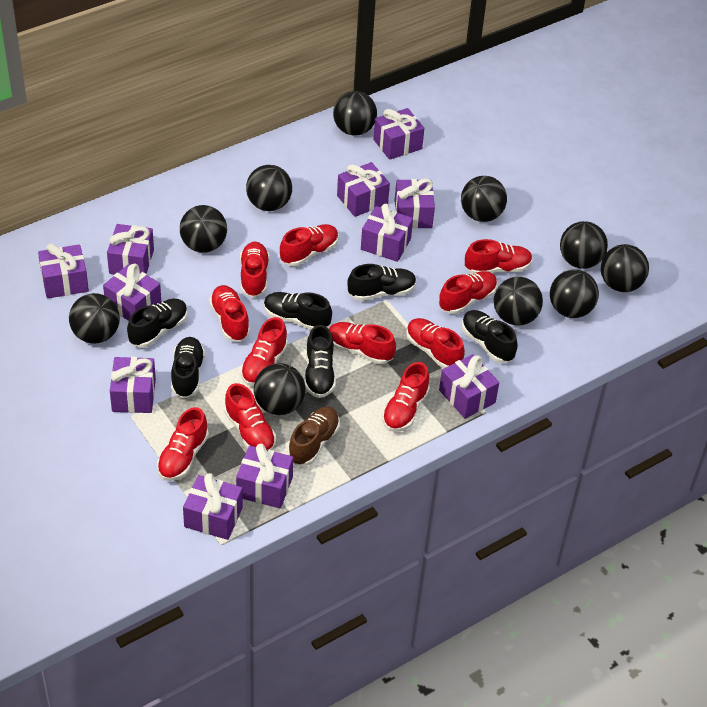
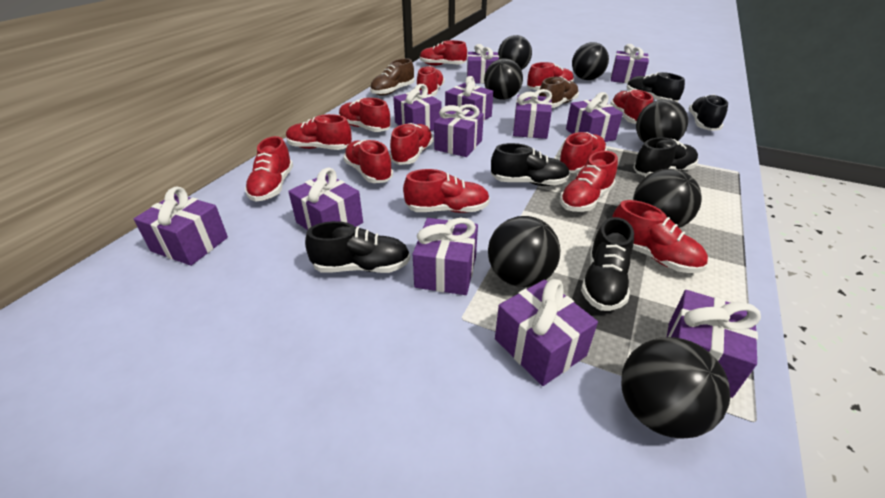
black ball: [69,293,120,344] [180,205,227,253] [246,165,292,211] [254,363,306,415] [333,91,377,136] [461,176,507,222] [494,277,543,326] [550,269,599,318] [560,221,608,269] [601,244,649,292] = 10 -> [484,58,523,100] [488,216,560,287] [498,35,532,70] [572,42,609,80] [621,337,730,439] [633,169,702,228] [636,99,688,143] = 7
brown shoe: [288,407,340,466] = 1 -> [370,58,414,96] [539,77,579,108] = 2
purple gift: [38,243,89,299] [103,264,162,321] [107,224,154,275] [110,357,156,413] [183,473,243,540] [236,444,293,508] [337,162,390,217] [361,204,413,262] [373,108,424,160] [395,178,435,229] [439,354,499,419] = 11 -> [134,186,228,266] [288,168,363,230] [393,84,441,131] [413,218,478,295] [434,104,484,157] [445,76,494,121] [467,44,499,84] [495,279,598,386] [513,89,552,139] [566,92,623,142] [611,44,649,83] [667,290,761,398] = 12
red shoe: [157,407,209,481] [209,285,250,342] [224,383,276,450] [240,242,269,298] [241,317,288,386] [280,224,339,266] [329,322,396,364] [382,362,430,432] [406,318,465,369] [439,271,497,314] [465,239,533,274] = 11 -> [245,136,293,202] [286,114,352,150] [339,98,391,132] [343,140,393,183] [390,123,433,165] [403,169,490,213] [417,66,445,96] [420,40,467,66] [527,62,574,90] [559,132,607,174] [560,151,618,212] [610,89,653,124] [612,200,708,273] = 13

